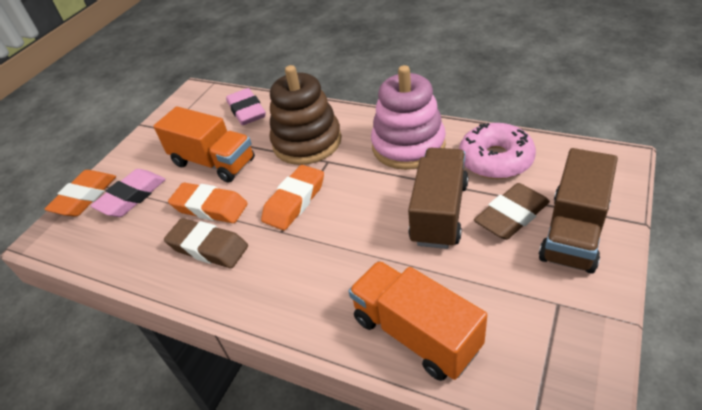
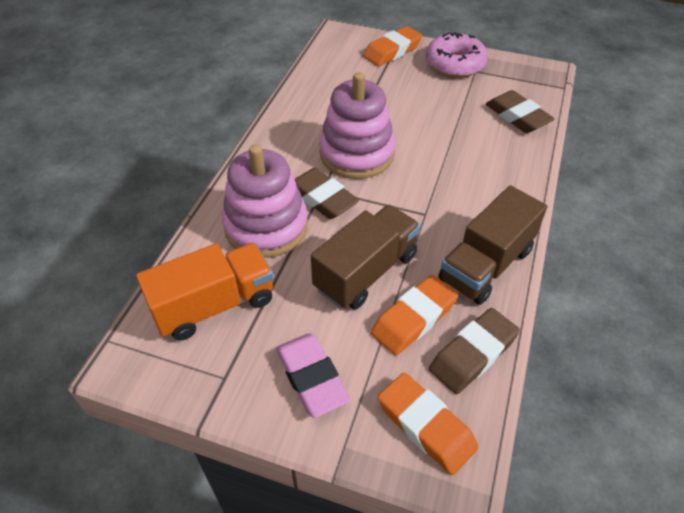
brown eraser: [164,218,248,268] [474,183,550,240] = 2 -> [295,168,359,219] [429,308,520,394] [486,90,555,133] = 3
brown stacking toy: [270,65,342,165] = 1 -> none = 0
orange truck: [153,106,255,183] [349,261,487,381] = 2 -> [136,243,274,340] = 1
pink eraser: [91,169,166,217] [226,88,266,125] = 2 -> [276,333,350,418] = 1
pink stacking toy: [371,65,446,170] = 1 -> [222,145,308,258] [319,72,395,179] = 2

